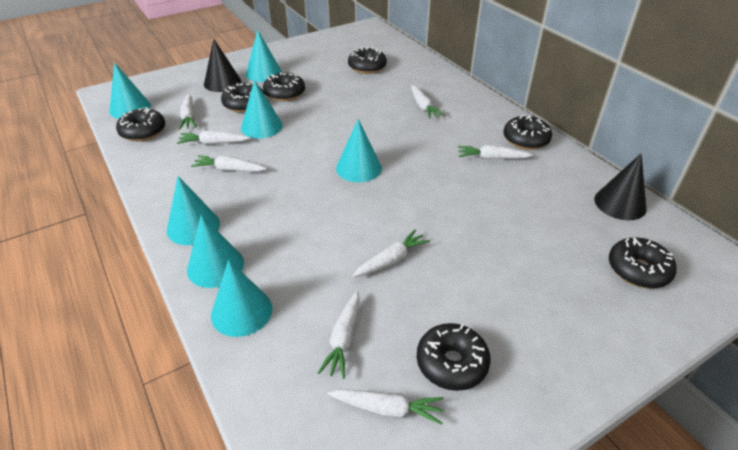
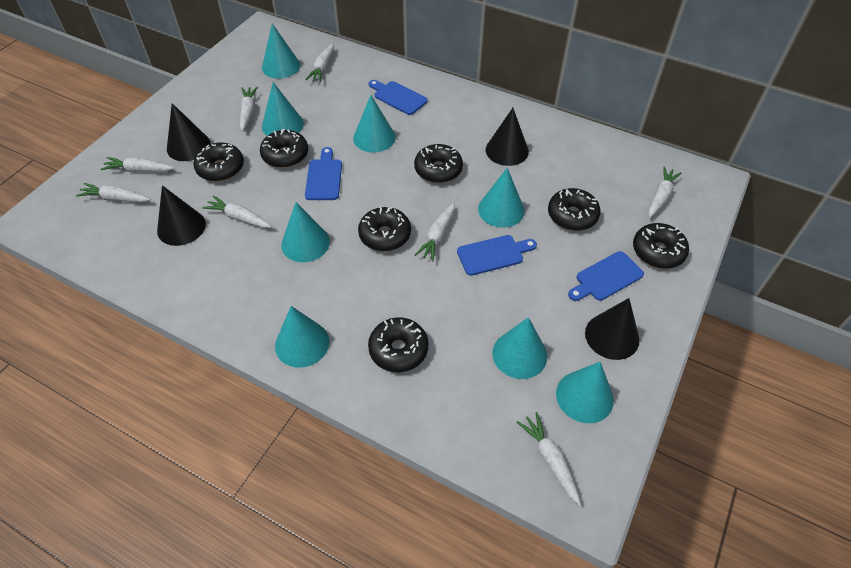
black cone: [204,39,241,92] [594,153,646,220] = 2 -> [157,185,206,246] [167,103,210,161] [486,108,529,166] [585,298,640,360] = 4
blue cutting board: none = 0 -> [305,147,342,200] [369,80,428,115] [457,235,537,276] [568,251,644,301] = 4
turquoise cone: [109,62,151,119] [167,176,220,245] [187,215,244,288] [211,260,272,337] [241,80,283,138] [246,30,282,82] [336,119,382,182] = 7 -> [262,23,300,79] [262,82,304,136] [275,306,329,368] [281,202,330,262] [353,95,396,153] [478,168,525,227] [492,317,547,379] [556,362,614,423] = 8

